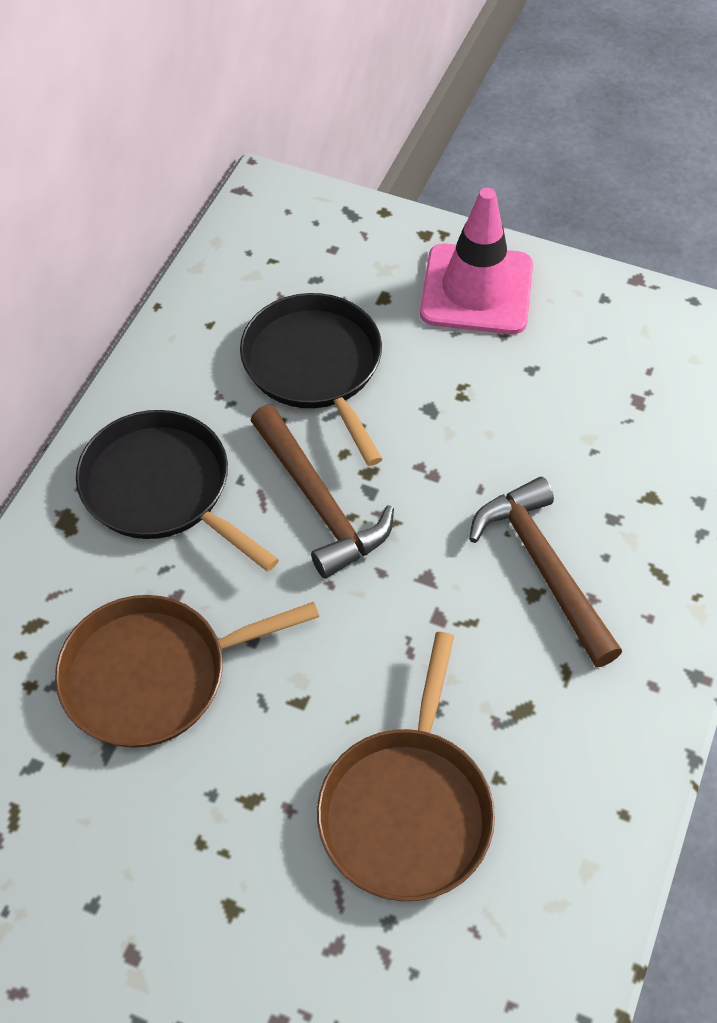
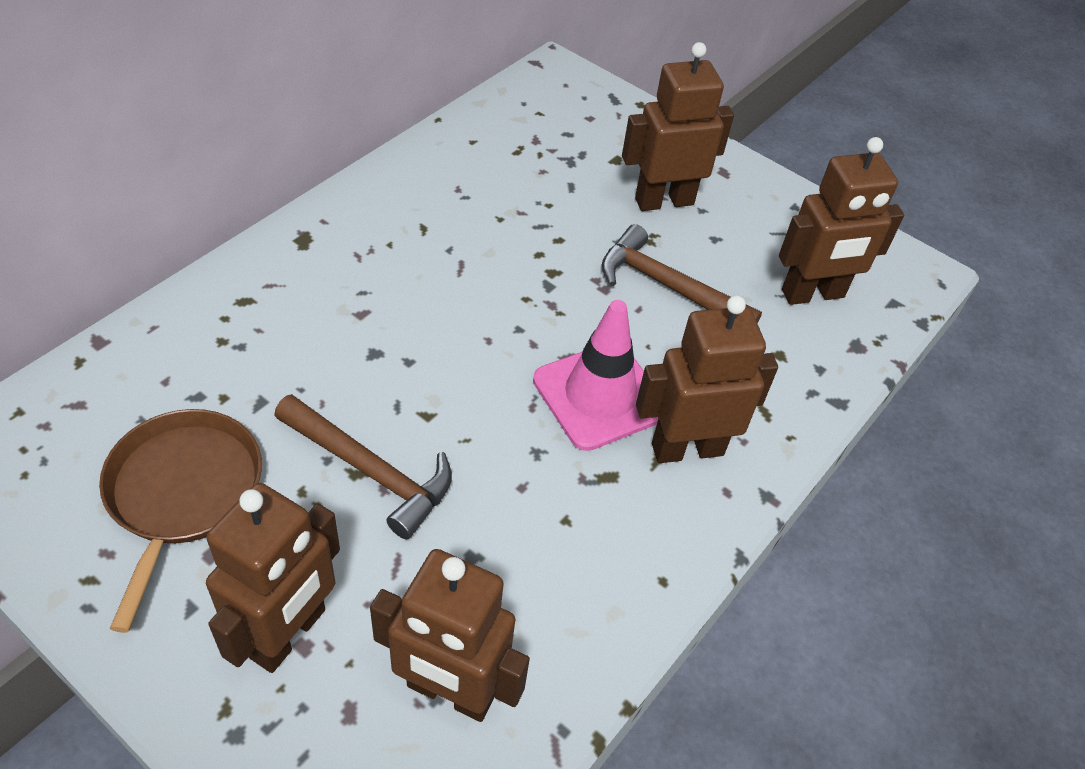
black pan: [76,410,279,572] [240,293,382,466] = 2 -> none = 0
brown pan: [55,595,319,748] [317,632,495,901] = 2 -> [99,409,262,633] = 1
brown robot: none = 0 -> [206,483,340,673] [370,549,530,722] [622,42,734,211] [636,296,778,463] [779,137,904,305] = 5

